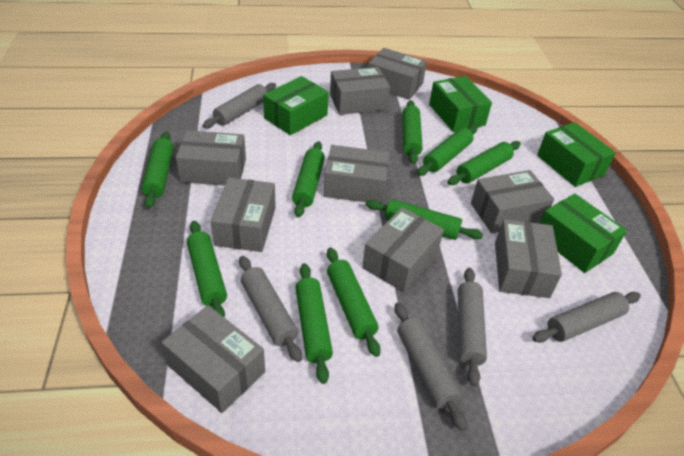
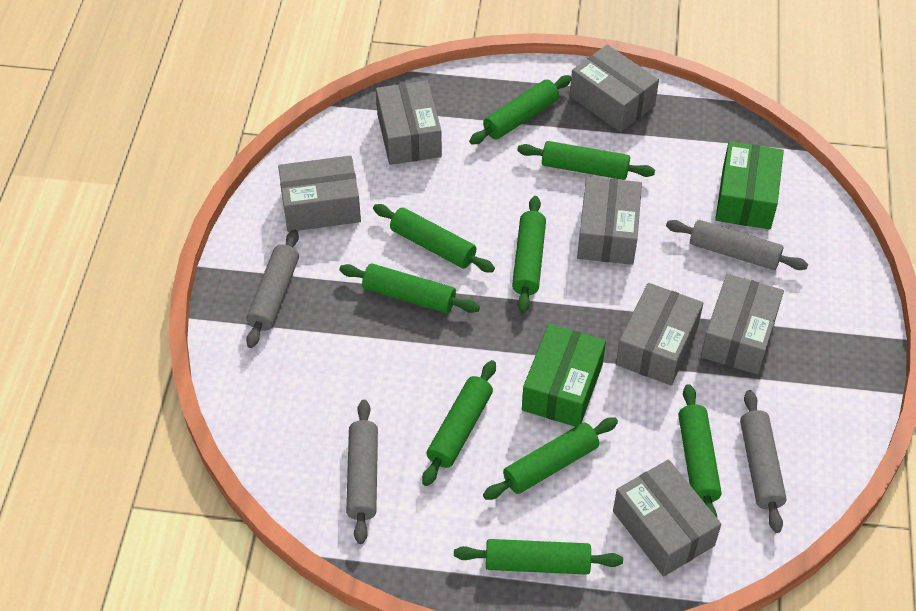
green box: [263,76,329,135] [429,76,492,132] [537,122,616,187] [540,193,627,273] = 4 -> [522,324,606,427] [715,141,784,230] = 2
grey box: [161,305,265,413] [176,130,246,186] [211,177,276,252] [324,145,389,204] [330,67,390,115] [362,207,444,292] [368,48,427,100] [471,170,554,233] [495,219,562,298] = 9 -> [278,155,361,232] [376,80,442,165] [570,45,659,132] [577,177,642,265] [613,459,721,576] [616,283,703,385] [701,274,784,375] = 7
grey rolling pin: [203,83,276,128] [239,256,302,362] [395,302,467,431] [458,268,487,386] [532,292,641,343] = 5 -> [246,229,299,348] [346,400,378,544] [666,220,808,270] [740,390,787,533] = 4

